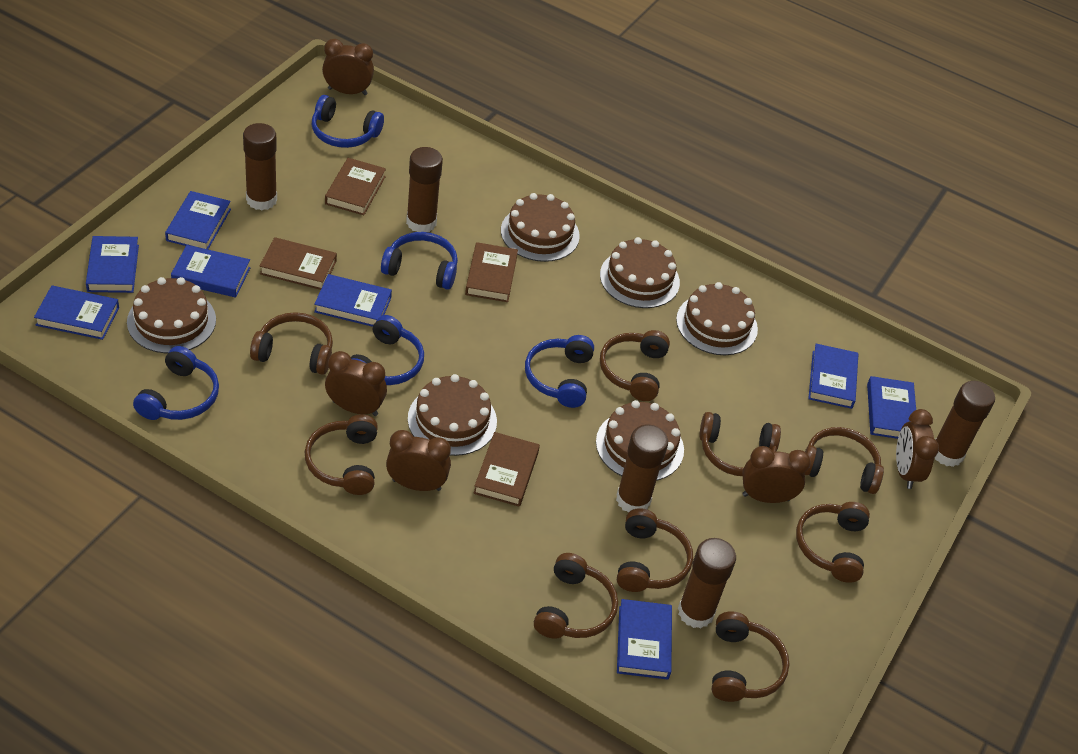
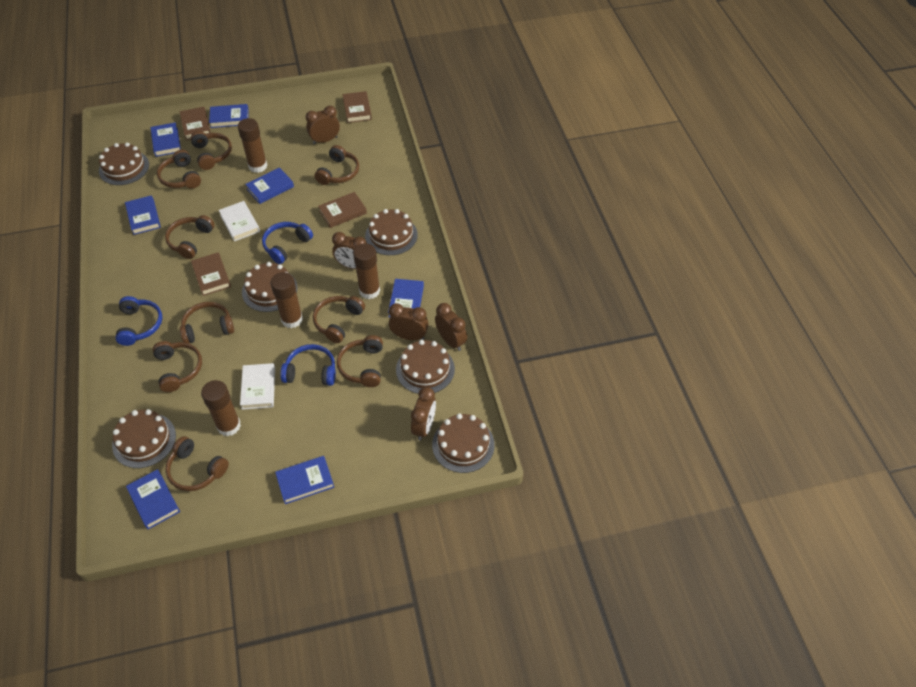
blue book: [34,286,119,340] [86,236,139,293] [165,191,231,249] [171,245,251,298] [314,274,392,327] [617,599,672,680] [808,344,858,409] [867,376,916,439] = 8 -> [125,195,161,235] [126,469,180,529] [150,122,181,157] [209,104,249,128] [245,167,294,204] [275,456,334,504] [388,279,424,318] = 7
blue headphones: [133,346,219,420] [312,95,384,148] [351,315,424,385] [381,232,458,290] [525,335,594,408] = 5 -> [115,296,163,346] [262,222,313,264] [280,344,336,386] = 3
brown glue stick: [243,123,277,210] [406,147,443,232] [616,425,668,513] [678,538,736,628] [935,381,995,467] = 5 -> [201,380,241,436] [238,118,267,173] [271,272,303,328] [353,243,380,299] = 4
white book: none = 0 -> [219,201,260,241] [240,363,275,410] = 2

